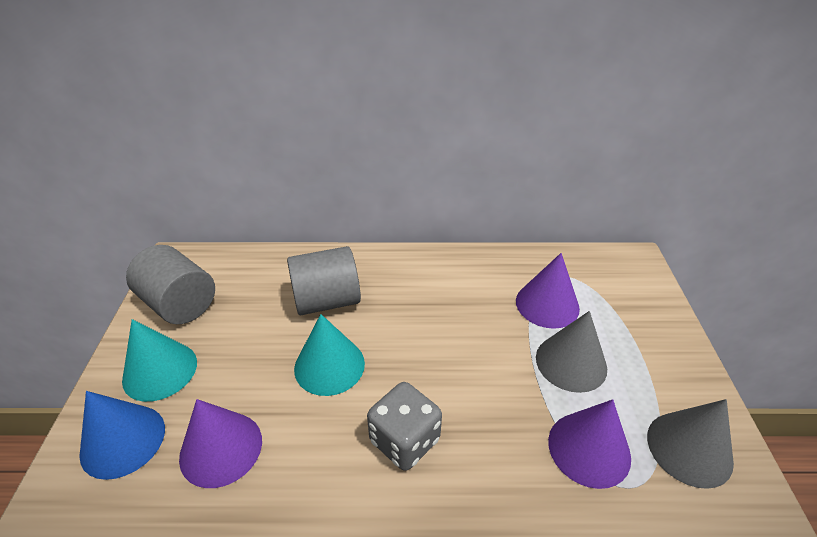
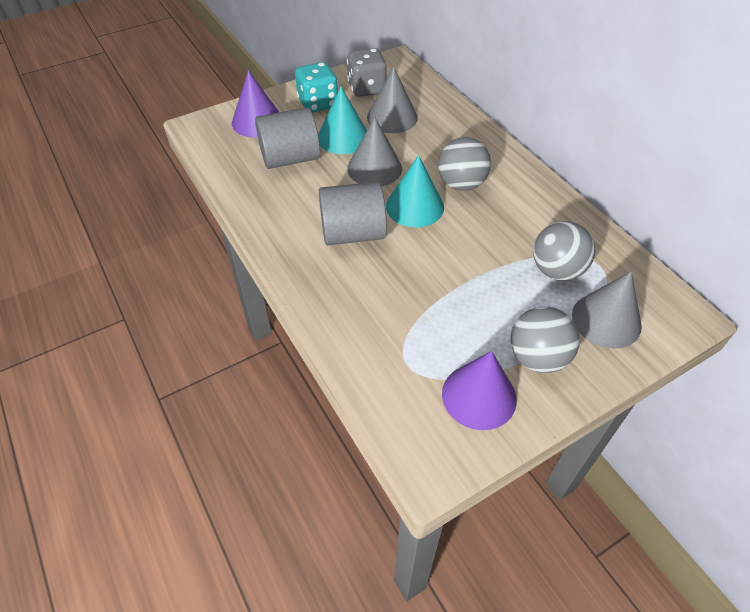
blue cone: [79,391,165,480] = 1 -> none = 0
grey ball: none = 0 -> [438,137,491,191] [511,306,580,373] [533,221,595,281] = 3
grey cone: [536,311,607,393] [647,399,734,489] = 2 -> [347,117,402,186] [367,66,418,133] [572,271,642,349] = 3
purple cone: [179,399,262,488] [516,253,580,329] [548,399,631,489] = 3 -> [232,70,279,138] [442,351,517,430] = 2
turquoise dice: none = 0 -> [295,62,338,113] = 1

